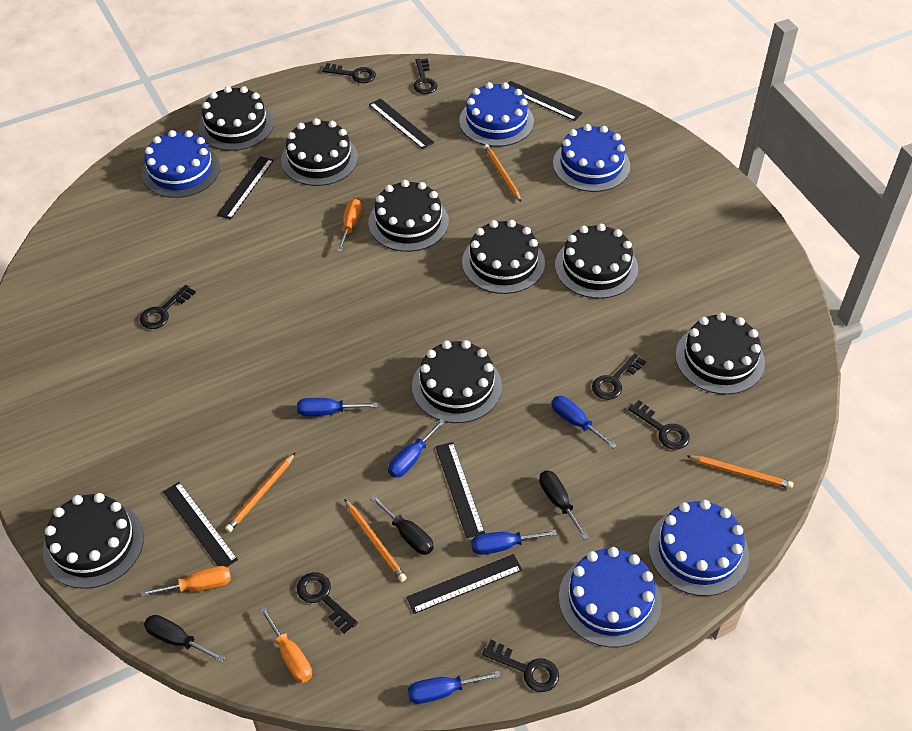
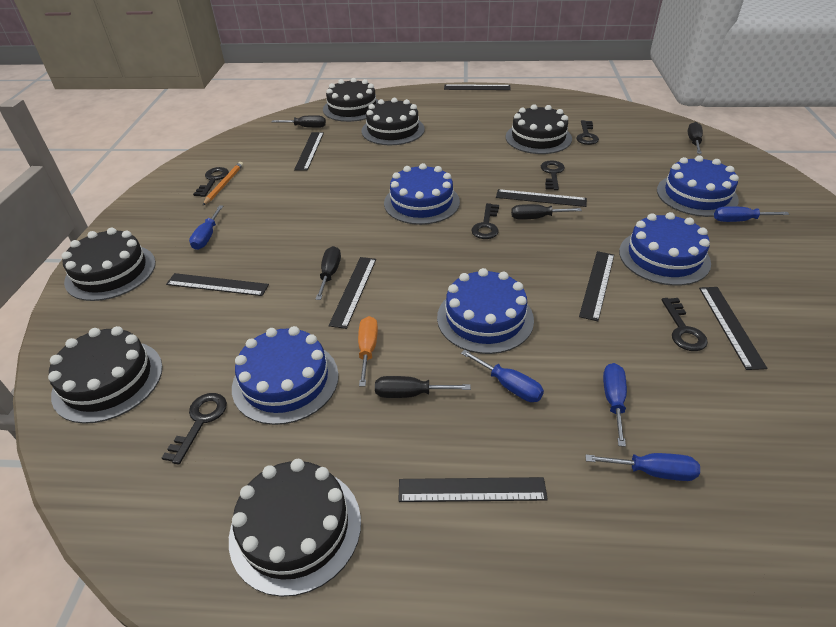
black cake: [43,493,144,589] [198,86,274,151] [281,118,358,186] [368,180,449,252] [412,340,502,423] [462,220,545,294] [555,224,638,299] [675,313,765,395] = 8 -> [48,326,163,424] [62,227,156,301] [229,459,361,597] [323,78,379,122] [362,98,425,145] [506,104,572,154] = 6
black key: [140,285,196,329] [297,572,358,634] [322,63,376,83] [413,58,438,94] [482,640,559,692] [592,354,646,400] [628,400,690,450] = 7 -> [162,393,227,465] [193,167,229,197] [471,203,499,239] [541,160,565,190] [576,120,599,145] [661,298,708,351] = 6
black ruler: [163,482,238,567] [217,156,274,220] [369,98,434,149] [406,554,522,614] [436,442,485,538] [508,81,582,121] = 6 -> [166,273,269,296] [294,132,324,171] [329,257,376,329] [398,477,548,502] [444,84,511,90] [496,189,587,207] [579,251,614,321] [699,287,767,370] = 8
black screwdriver: [144,615,225,662] [370,495,434,555] [539,470,589,540] = 3 -> [272,115,326,128] [315,246,341,300] [375,376,471,398] [511,204,582,220] [688,122,703,154] = 5
orange pencil: [225,452,296,532] [344,499,407,582] [484,144,521,202] [687,455,794,489] = 4 -> [203,162,243,205] = 1
orange screwdriver: [141,566,231,597] [260,607,312,683] [337,199,362,252] = 3 -> [358,316,378,387] = 1

